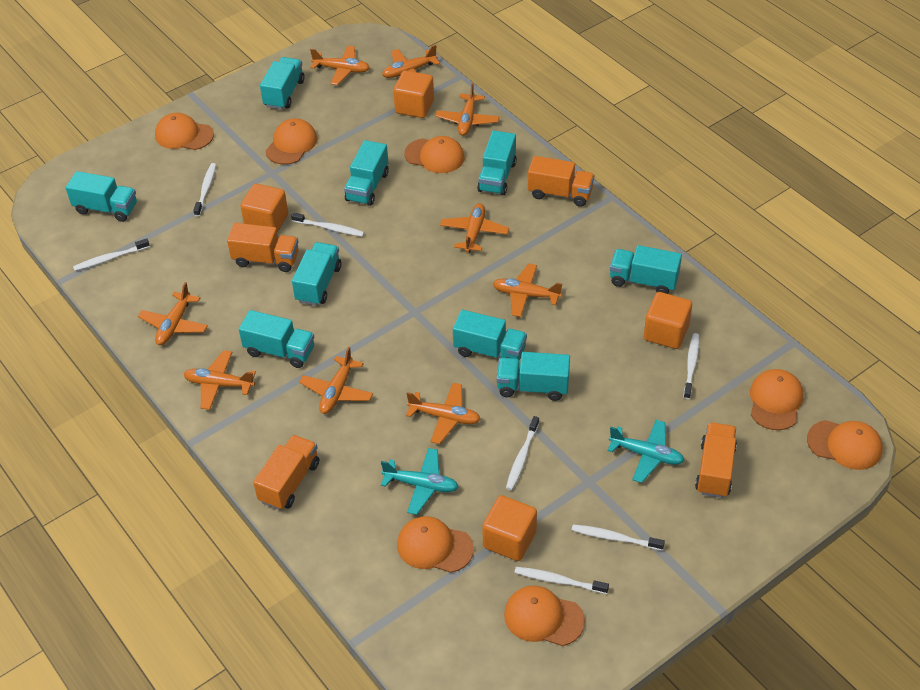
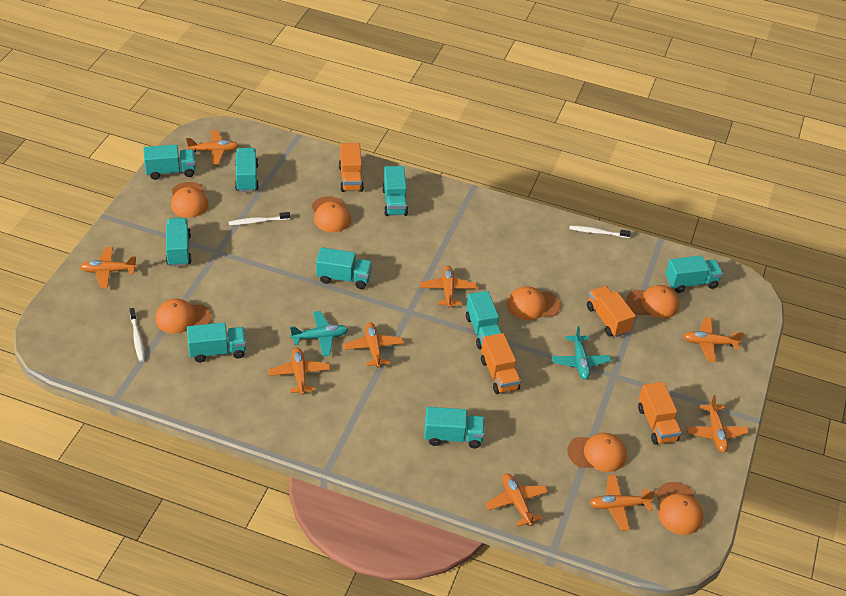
orange cube: [240,184,288,232] [393,70,434,118] [482,495,537,561] [644,292,692,349] = 4 -> none = 0
white toothbrush: [73,238,150,271] [193,163,216,216] [291,212,365,237] [506,416,539,490] [514,567,609,594] [572,524,665,551] [684,333,699,399] = 7 -> [129,308,145,362] [229,212,290,225] [569,226,631,238] = 3

